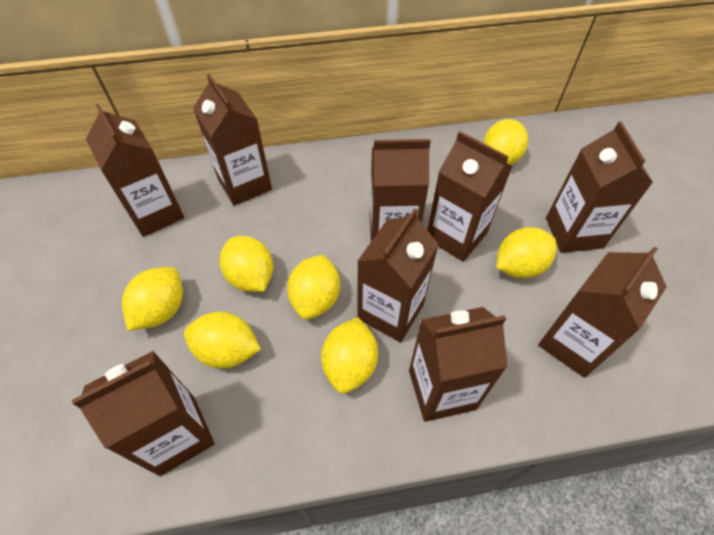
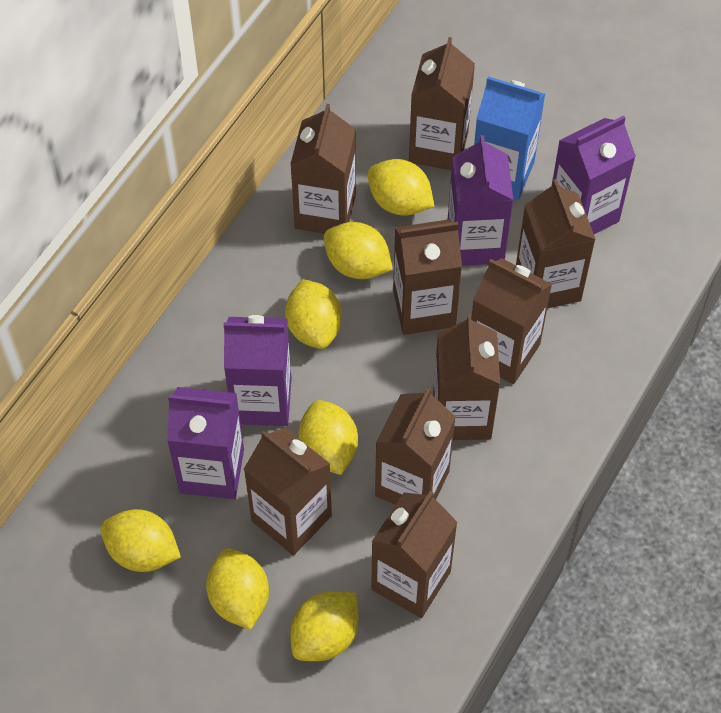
blue carton: none = 0 -> [474,77,545,200] = 1
purple carton: none = 0 -> [167,387,244,499] [224,315,292,426] [448,135,514,266] [552,115,636,234] = 4

